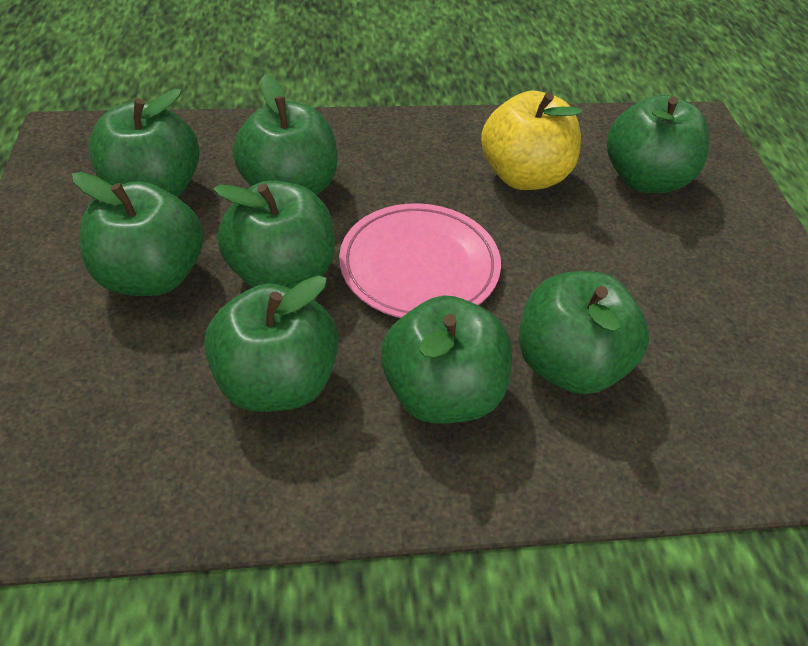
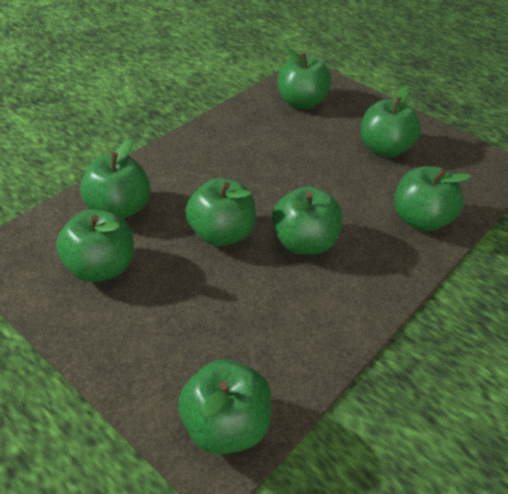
pink plate: [339,203,501,318] = 1 -> none = 0
yellow apple: [481,91,582,190] = 1 -> none = 0

